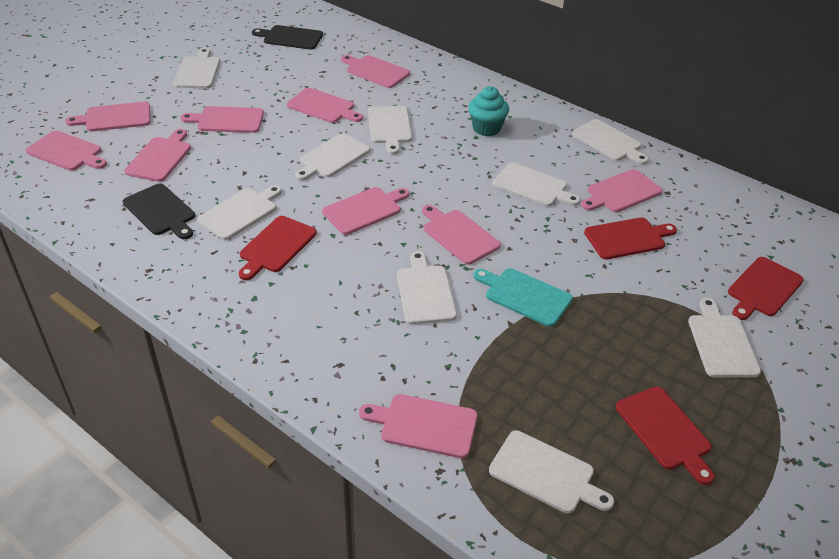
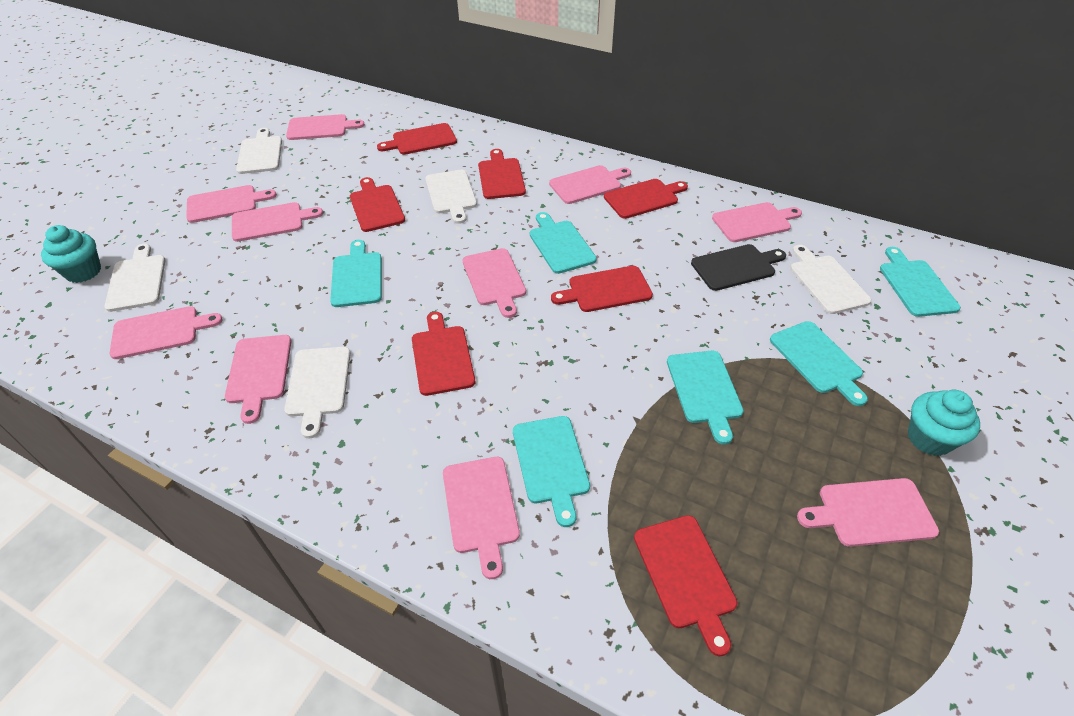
black cutting board: [122,184,195,239] [252,25,323,50] = 2 -> [691,244,786,291] = 1
red cutting board: [239,216,317,280] [584,217,677,259] [616,386,715,485] [728,257,804,320] = 4 -> [350,177,405,232] [377,123,457,155] [412,312,475,396] [478,149,526,199] [551,266,653,312] [604,179,688,219] [634,515,737,656] = 7
turquoise cupcake: [468,86,509,136] = 1 -> [41,225,101,283] [908,390,980,456] = 2
turquoise cutting board: [473,268,573,327] = 1 -> [330,240,382,307] [513,416,590,527] [530,212,597,274] [667,351,744,445] [770,321,868,406] [880,247,961,317] = 6
white cutting board: [173,48,220,88] [197,185,282,240] [295,133,370,180] [368,106,412,154] [397,251,457,324] [489,430,614,514] [492,163,581,206] [572,119,649,164] [688,298,761,377] = 9 -> [105,244,166,312] [236,128,282,174] [284,347,351,438] [425,170,477,224] [790,245,872,314] = 5

